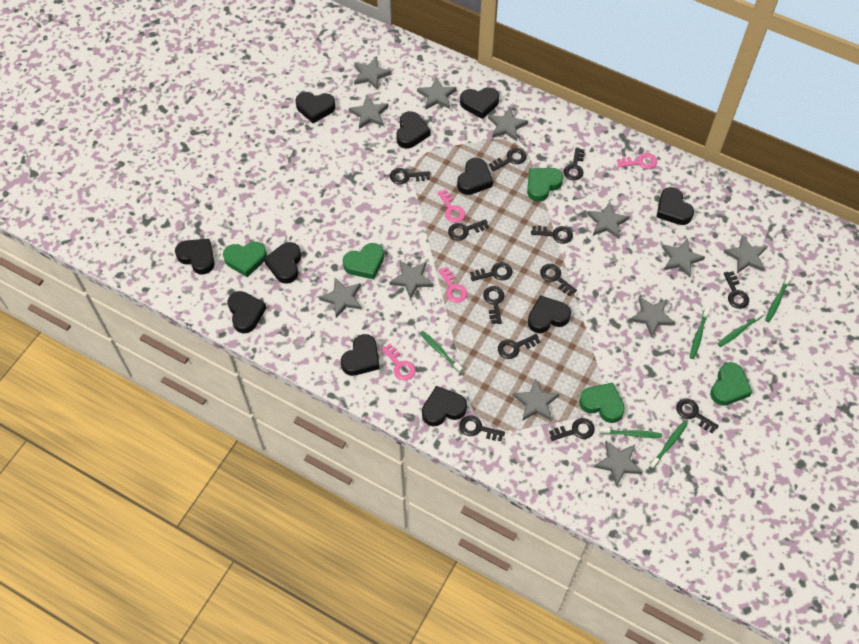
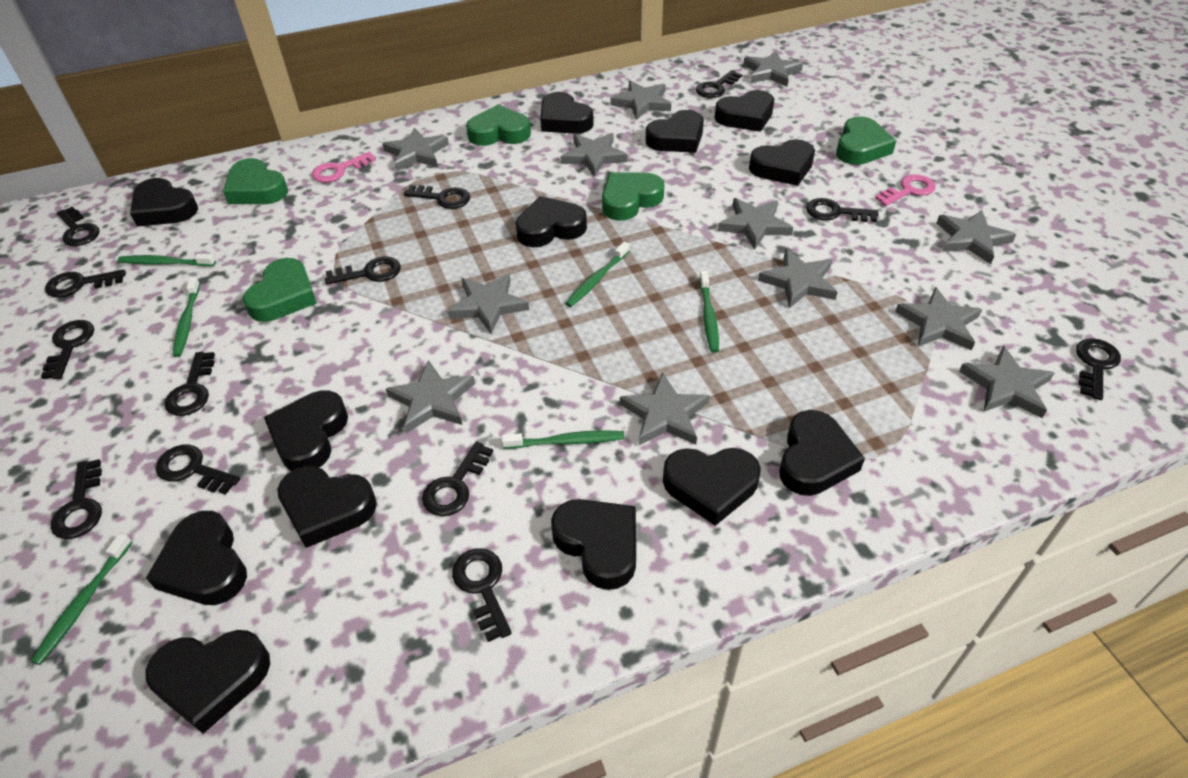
black heart: [175,239,215,274] [228,291,266,334] [264,242,301,284] [295,92,335,123] [341,334,380,376] [396,111,430,148] [422,386,467,426] [457,158,493,195] [460,87,499,119] [528,295,571,333] [656,187,694,225] = 11 -> [130,178,198,227] [146,511,247,605] [146,630,270,734] [264,390,348,471] [277,466,377,548] [516,196,587,247] [540,92,594,134] [551,499,636,590] [646,110,704,153] [663,448,761,526] [714,90,774,132] [749,139,815,186] [779,410,865,496] = 13
pink key: [382,344,416,381] [438,189,465,223] [438,267,467,303] [617,153,657,169] = 4 -> [312,152,376,183] [875,174,936,206] = 2

